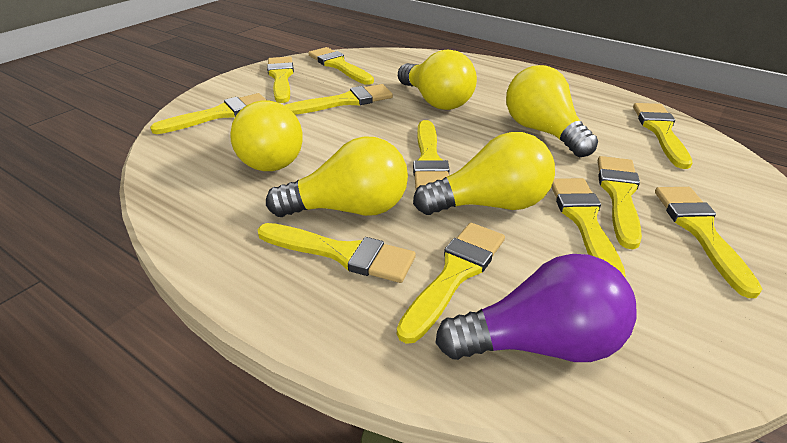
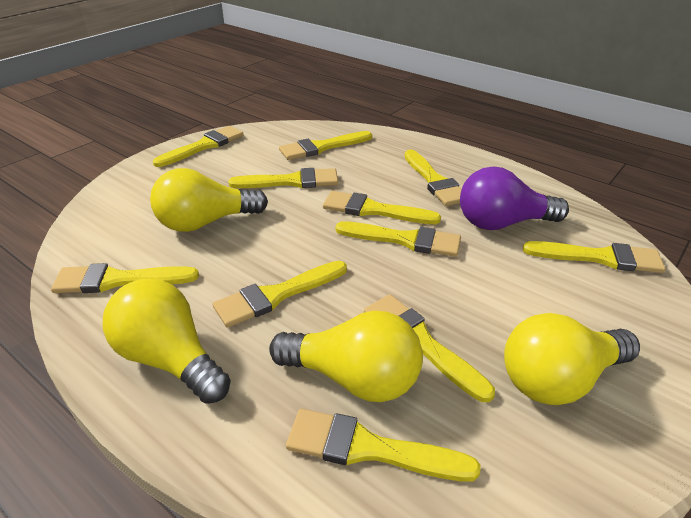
yellow light bulb: [230,100,302,171] [266,136,408,217] [398,49,477,110] [413,132,555,215] [506,65,598,157] = 5 -> [103,279,231,404] [150,168,268,232] [269,311,423,402] [504,313,640,405] = 4

